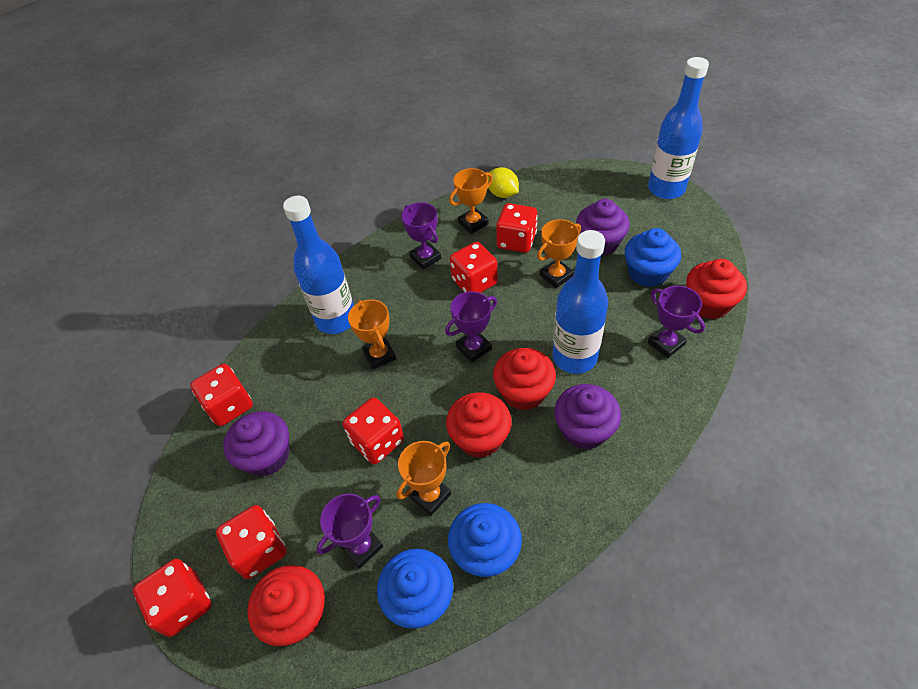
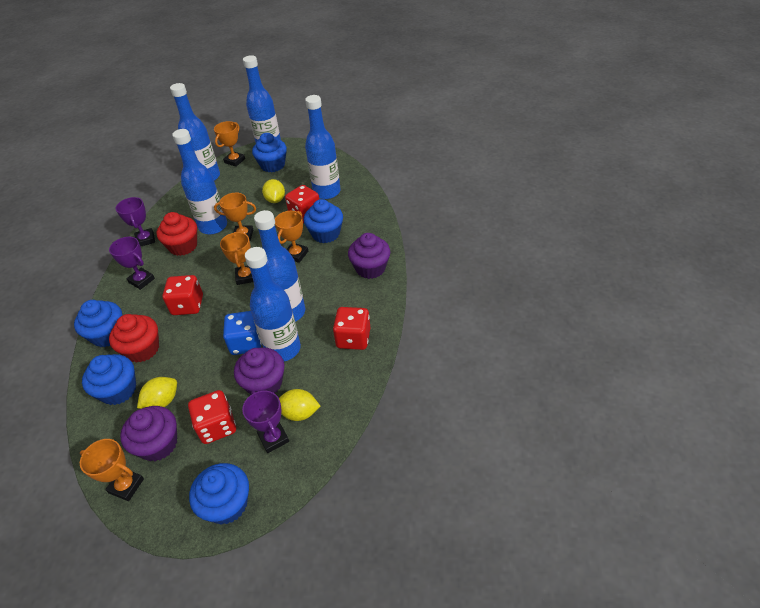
blue bottle: [283,196,354,334] [552,230,608,374] [648,57,709,199] = 3 -> [170,83,220,181] [172,129,227,235] [243,55,281,142] [245,247,301,361] [254,210,305,322] [305,95,341,199] = 6
blue cupcake: [377,549,453,629] [448,503,522,577] [625,228,681,287] = 3 -> [74,300,122,347] [82,354,136,405] [189,463,249,525] [252,133,287,173] [304,199,343,243] = 5
blue dice: none = 0 -> [223,311,262,355] = 1
orange trophy: [348,299,396,369] [396,441,451,516] [449,168,493,234] [537,219,581,288] = 4 -> [80,439,144,501] [214,121,245,167] [214,193,256,241] [220,232,254,285] [275,211,308,263] = 5
purple trophy: [316,494,383,569] [401,202,441,269] [445,291,497,362] [648,286,705,358] = 4 -> [109,237,155,290] [116,197,155,247] [242,391,289,453] = 3
red cupcake: [247,565,325,646] [446,392,512,458] [493,348,556,410] [686,259,747,319] = 4 -> [109,314,159,363] [157,212,197,256] = 2
red dice: [133,559,212,637] [190,364,253,426] [216,505,287,579] [343,398,404,464] [450,242,498,293] [496,203,538,253] = 6 -> [162,275,203,315] [188,390,236,444] [285,185,319,223] [333,307,370,350] = 4
yellow lemon: [488,167,519,198] = 1 -> [137,377,177,409] [262,179,285,203] [279,389,320,421] = 3

